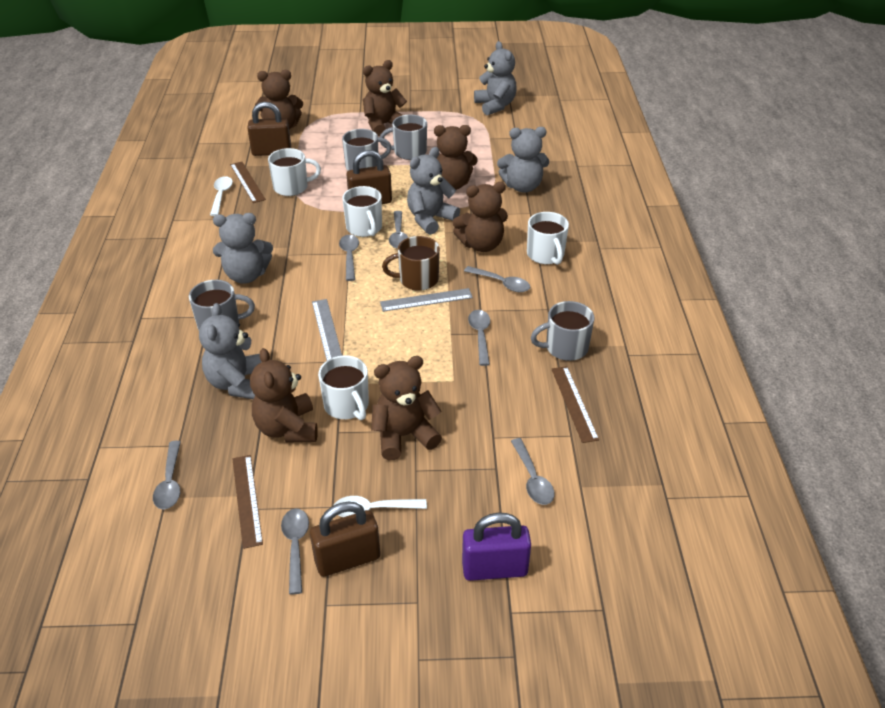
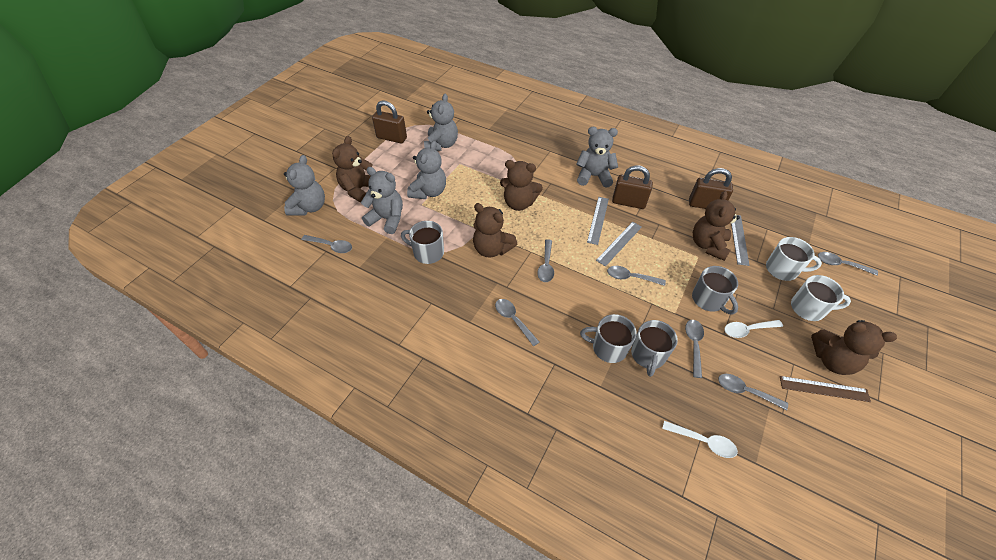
brown mug: [382,236,440,291] = 1 -> none = 0
brown ruler: [230,162,266,203] [232,455,263,549] [551,366,599,443] = 3 -> [780,376,871,402] = 1
brown teddy bear: [250,348,318,443] [255,70,303,129] [363,60,407,136] [371,356,442,460] [434,125,478,190] [452,182,508,252] = 6 -> [332,136,373,203] [473,203,517,258] [500,160,543,211] [693,191,740,261] [811,320,897,375] = 5
grey ruler: [312,299,342,360] [380,288,473,312] = 2 -> [587,197,609,245] [596,222,642,266] [731,215,750,266] = 3
purple padlock: [462,513,531,581] = 1 -> none = 0
white mug: [268,148,321,196] [318,356,369,420] [342,186,382,237] [527,212,569,265] = 4 -> [766,237,822,281] [791,275,851,321] = 2

